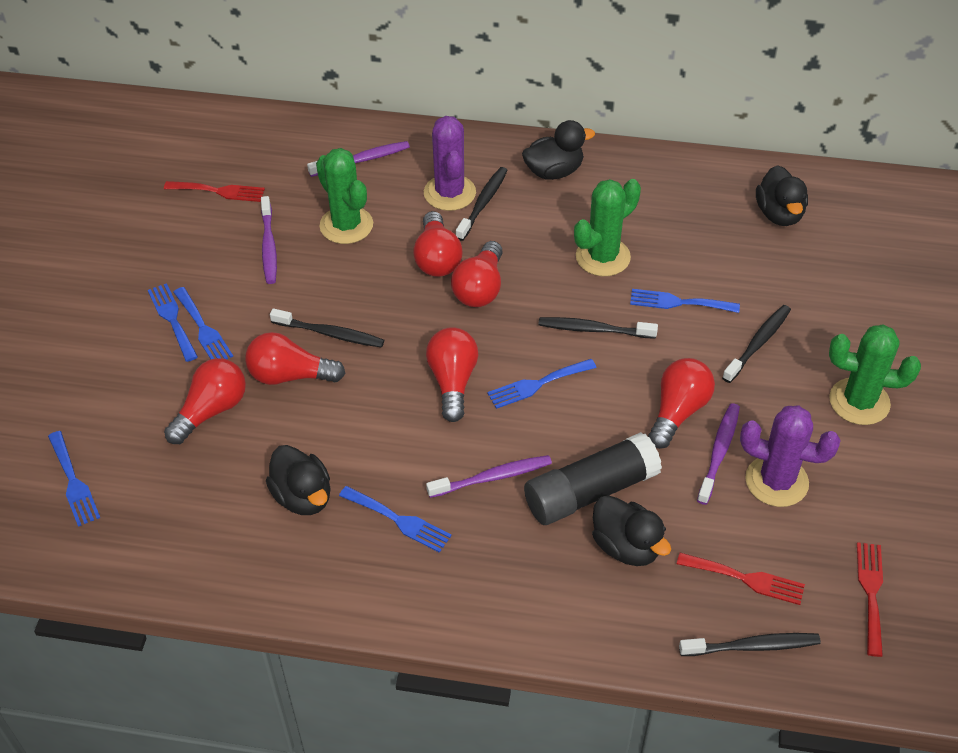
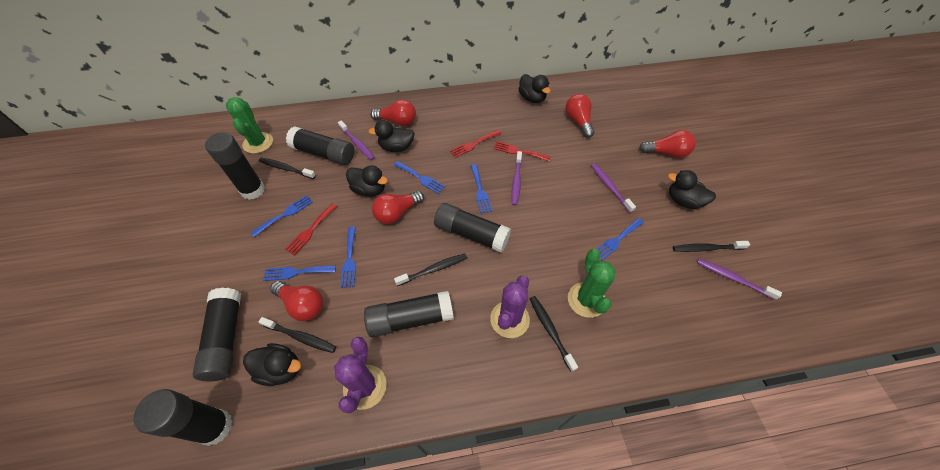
black duck: [266,445,331,515] [522,120,595,180] [592,495,671,566] [756,165,808,226] = 4 -> [243,343,301,386] [346,166,388,197] [368,120,415,152] [518,74,551,103] [668,170,716,209] = 5
black glue stick: [524,432,662,525] = 1 -> [133,389,233,446] [193,288,241,381] [205,132,265,200] [286,126,354,165] [364,291,454,337] [434,203,511,253] = 6
green cactus: [316,148,373,244] [574,179,641,276] [829,325,921,425] = 3 -> [226,97,273,154] [568,249,616,318] = 2
red light bulb: [164,358,246,444] [245,332,345,385] [413,211,463,277] [426,327,478,422] [451,241,503,307] [648,358,715,449] = 6 -> [270,281,323,321] [370,100,416,126] [372,191,424,224] [565,94,594,138] [639,130,696,158] = 5

